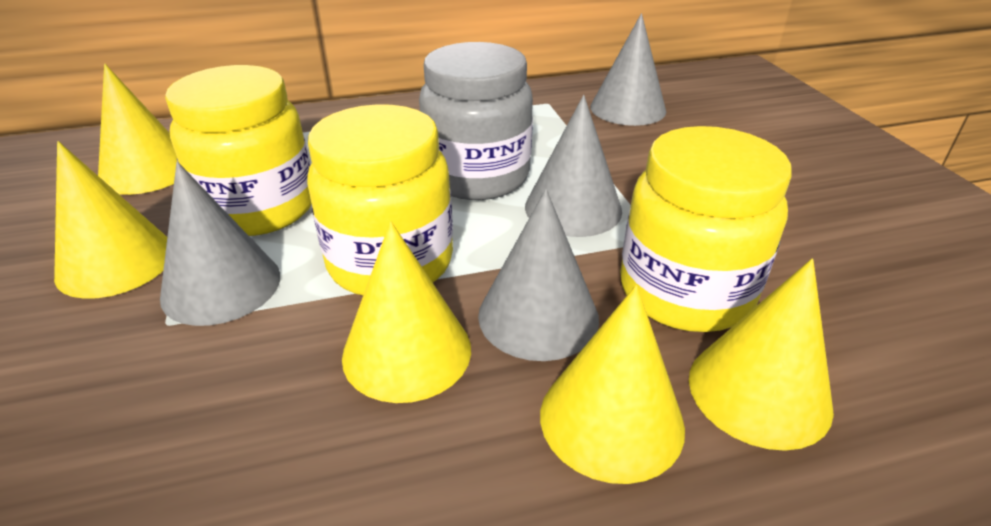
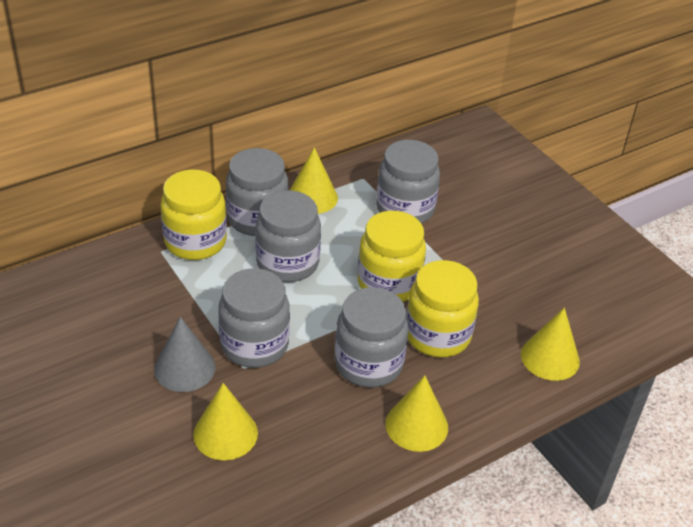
grey cone: [160,162,280,326] [478,189,599,361] [525,95,622,237] [590,13,666,126] = 4 -> [154,317,215,392] = 1
grey jar: [419,42,533,200] = 1 -> [218,268,290,368] [226,148,289,236] [255,190,321,282] [335,287,409,387] [376,140,440,224] = 5
yellow cone: [54,141,167,299] [98,64,177,195] [342,221,471,403] [540,285,685,484] [689,258,834,451] = 5 -> [193,383,258,460] [290,147,338,214] [386,375,448,452] [521,308,580,381] = 4

